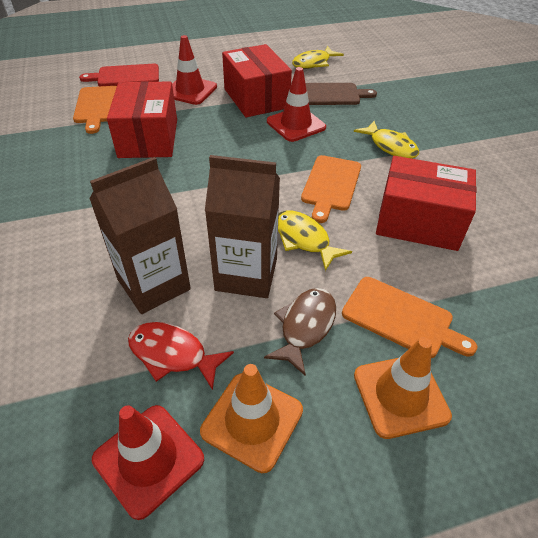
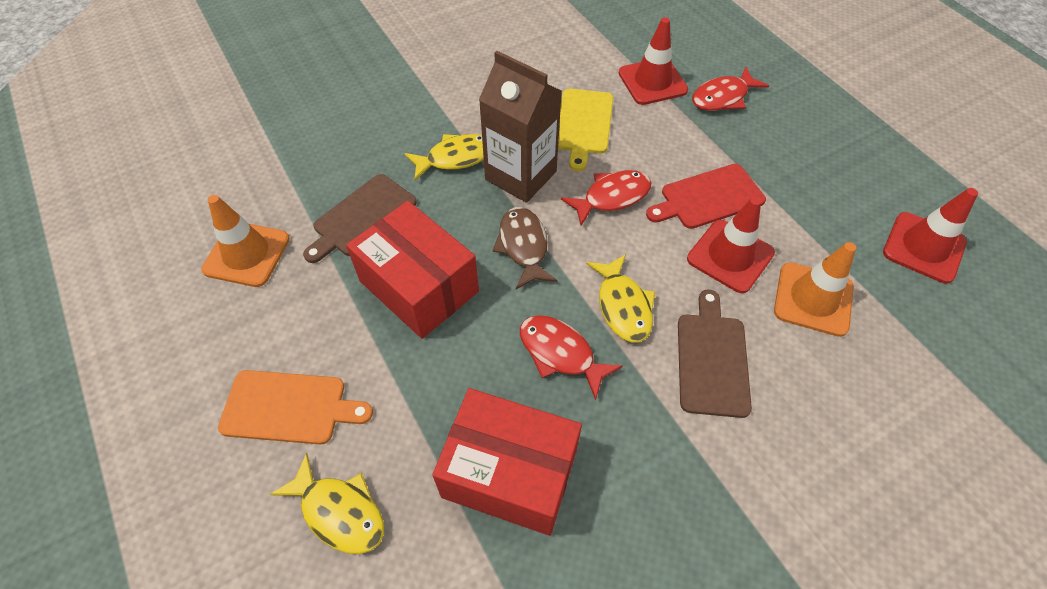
brown carton: [89,157,191,314] [205,155,280,298] = 2 -> [479,51,562,203] = 1
brown cutting board: [306,83,377,105] = 1 -> [303,174,417,263] [678,289,752,418] = 2
orange cutting board: [73,86,117,134] [301,155,361,223] [342,277,477,358] = 3 -> [218,370,373,445] = 1
red box: [107,81,177,158] [222,44,292,117] [376,156,476,251] = 3 -> [346,201,479,339] [432,388,582,536] = 2
red fish: [128,322,234,390] = 1 -> [520,315,623,400] [561,170,652,226] [692,67,769,111] = 3
yellow cutting board: none = 0 -> [558,89,613,171] = 1

